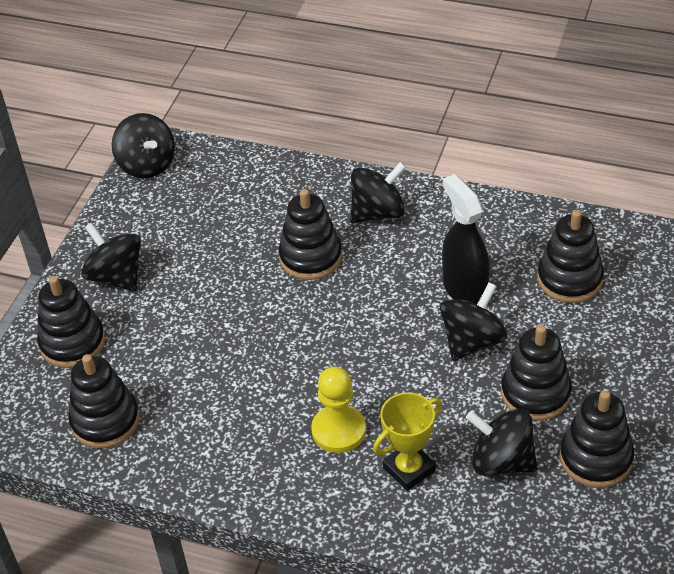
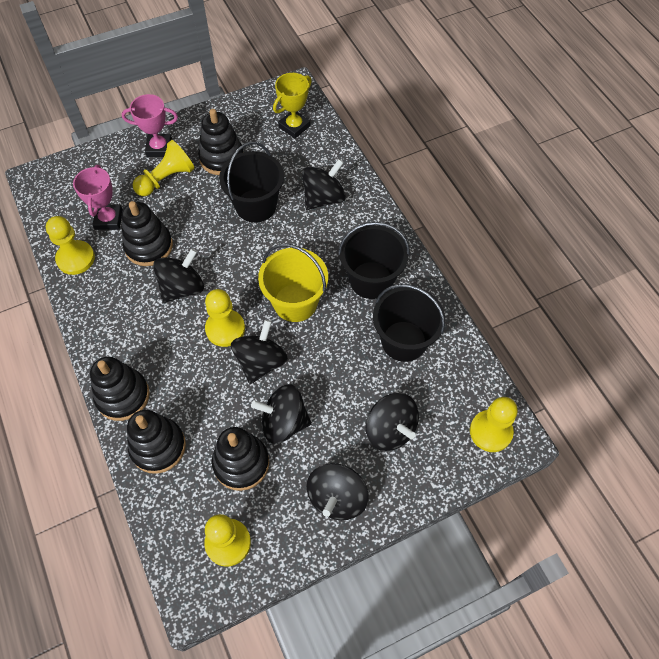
black bucket: none = 0 -> [219,142,284,223] [338,222,410,299] [373,284,445,362] = 3
black spinning top: [81,223,141,291] [112,113,175,178] [350,162,406,223] [440,282,507,361] [466,409,538,476] = 5 -> [153,248,204,303] [231,319,288,384] [251,384,312,444] [302,159,346,210] [307,463,369,520] [365,393,419,451] = 6
black spray bottle: [442,174,490,304] = 1 -> none = 0
black stacking toy: [37,276,105,368] [68,354,140,449] [278,189,342,280] [501,325,572,421] [537,210,604,303] [560,390,635,488] = 6 -> [90,357,150,421] [122,201,173,266] [127,410,186,474] [198,109,243,175] [212,427,269,491] = 5
pink trophy: none = 0 -> [73,165,123,230] [122,94,178,157] = 2
yellow bucket: none = 0 -> [258,244,328,322] = 1
yellow pawn: [311,367,366,453] = 1 -> [46,216,95,275] [133,140,195,196] [204,514,251,567] [205,289,245,347] [470,397,518,452] = 5

